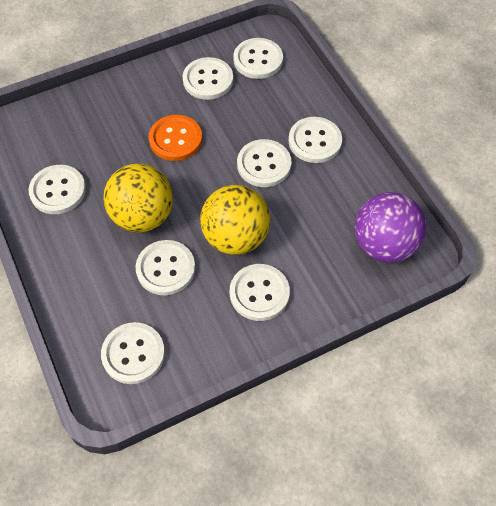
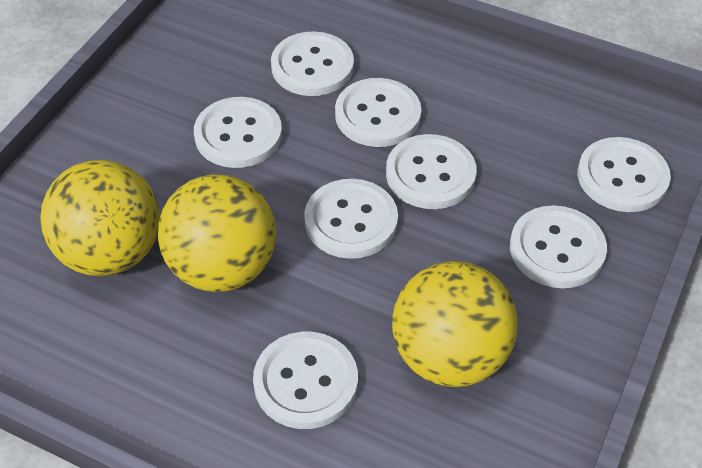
orange button: [149,115,202,161] = 1 -> none = 0
purple ball: [355,192,426,262] = 1 -> none = 0
yellow ball: [103,164,173,232] [200,185,270,255] = 2 -> [40,160,160,276] [158,174,276,292] [392,261,518,387] = 3

